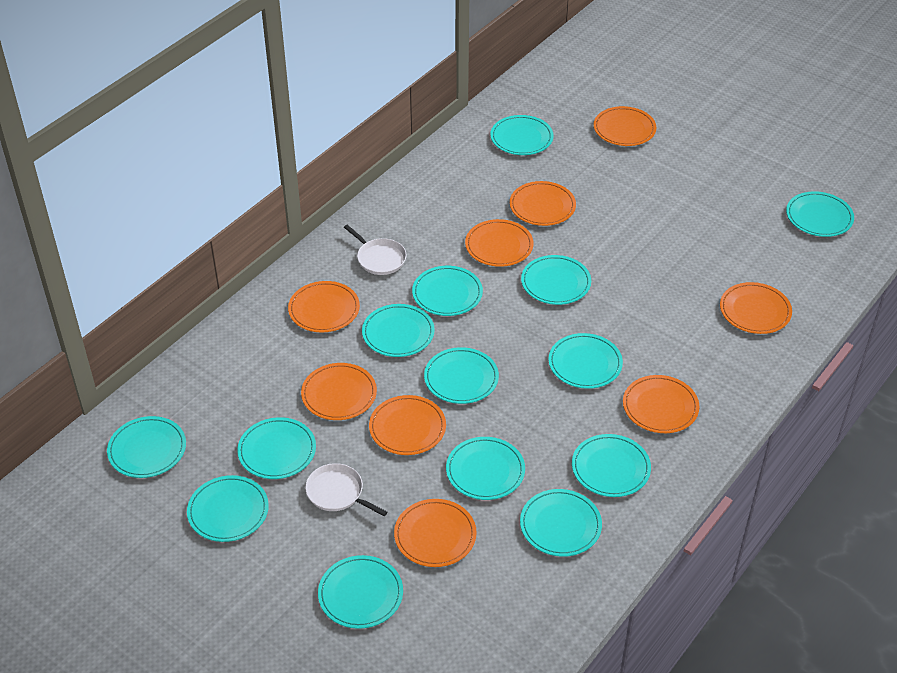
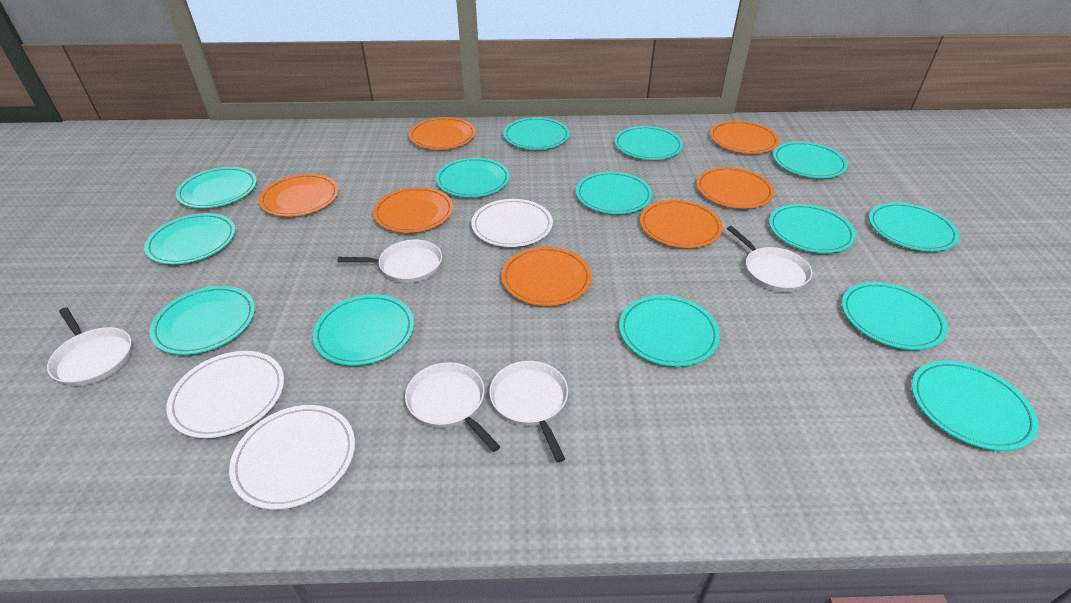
orange plate: [288,281,360,333] [301,363,377,420] [369,395,446,455] [394,499,477,567] [465,219,533,267] [510,181,576,226] [594,106,656,146] [623,375,700,433] [720,282,792,334] = 9 -> [259,174,339,217] [373,187,453,233] [409,117,476,150] [501,247,592,306] [640,199,723,248] [696,167,774,208] [710,121,779,154] = 7
white pan: [305,463,387,516] [344,225,407,275] = 2 -> [47,307,132,386] [337,240,442,283] [405,362,500,452] [489,361,568,462] [727,226,812,292] = 5
white plate: none = 0 -> [166,351,284,438] [229,405,355,509] [471,199,553,247] = 3

